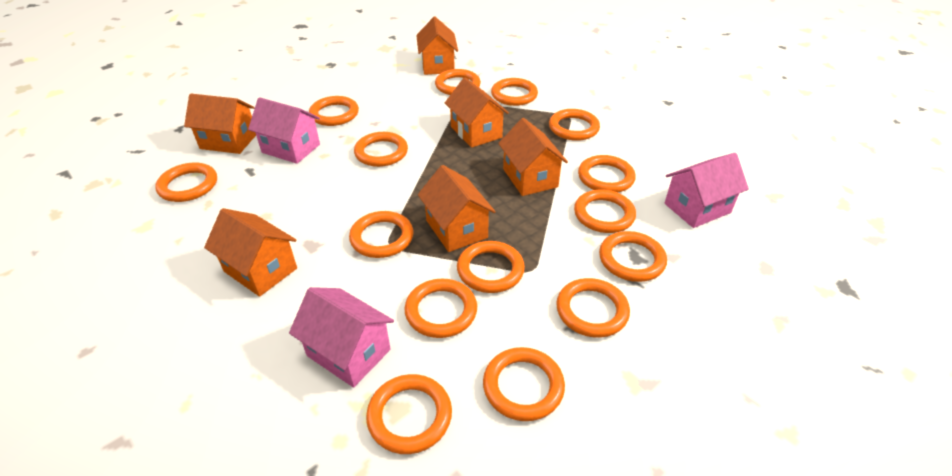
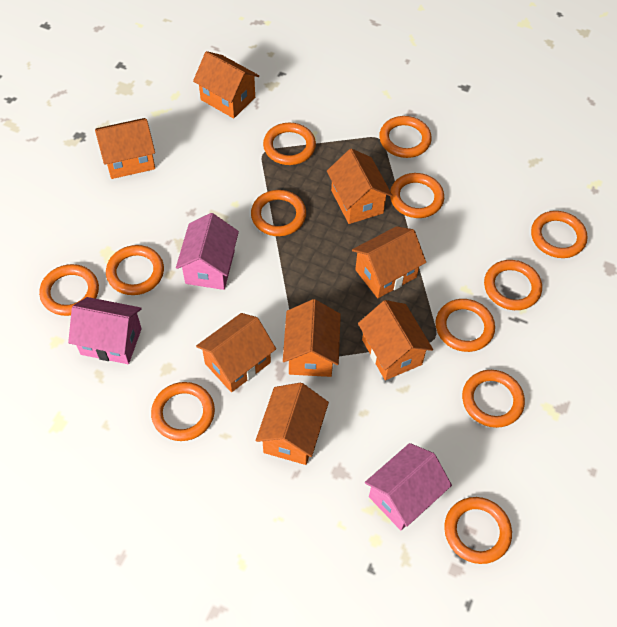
orange house: [184,94,256,154] [204,208,297,297] [416,17,458,75] [418,165,496,252] [445,77,509,148] [498,118,568,196] = 6 -> [95,118,155,179] [193,51,259,118] [196,313,276,392] [256,383,329,465] [283,299,341,377] [327,149,392,224] [352,226,426,298] [358,300,433,380] = 8
orange ring: [155,163,217,202] [309,96,359,126] [349,211,413,258] [354,132,408,167] [366,374,452,454] [405,279,477,338] [435,69,481,95] [457,241,525,293] [483,347,565,421] [491,78,538,106] [549,109,600,141] [556,278,630,338] [574,189,636,233] [578,155,636,193] [599,231,667,282] = 15 -> [39,264,99,316] [106,245,164,295] [151,382,215,441] [251,190,306,236] [263,123,316,165] [379,116,432,158] [390,173,444,218] [435,299,495,352] [444,497,512,564] [462,370,525,428] [484,260,542,310] [531,211,587,258] = 12

